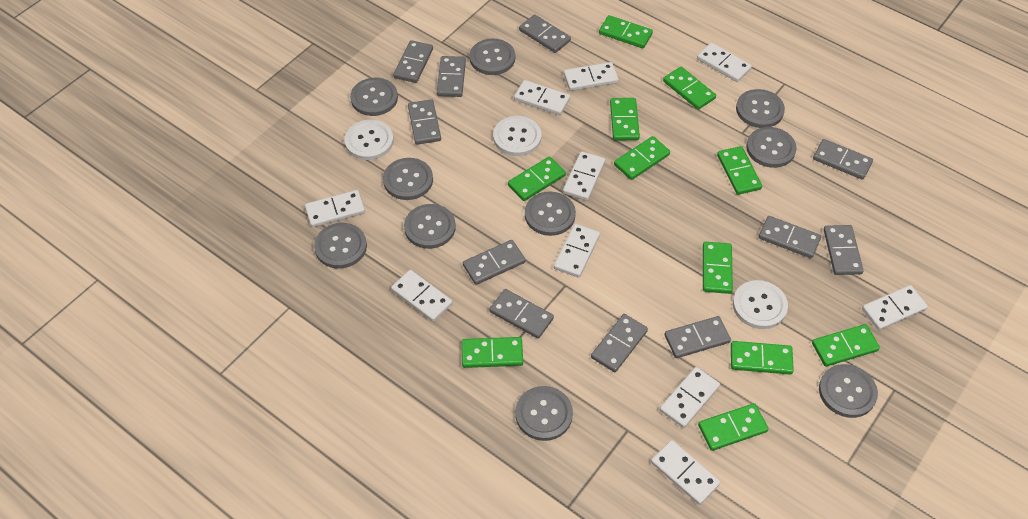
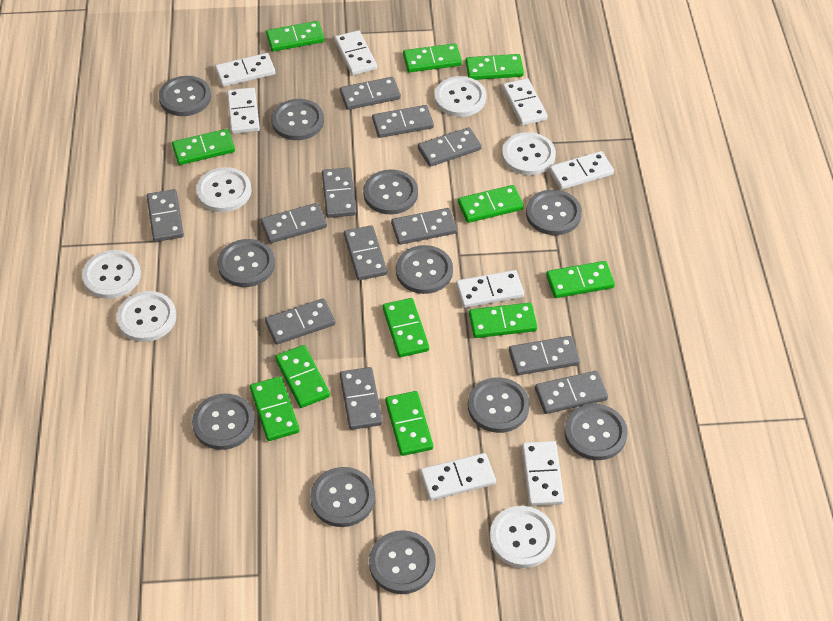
grey button: [314,223,367,269] [350,78,398,116] [383,158,433,200] [404,204,456,249] [470,38,515,75] [515,386,573,441] [525,191,576,236] [736,89,785,128] [746,127,797,168] [819,364,878,418] = 10 -> [159,76,211,116] [192,394,255,450] [217,239,275,287] [271,99,324,140] [310,467,375,527] [363,169,418,214] [369,530,436,594] [396,245,453,294] [468,377,530,433] [526,189,582,235] [564,404,628,460] = 11
grey domino: [393,40,433,83] [408,99,441,145] [437,56,466,97] [463,240,526,285] [489,289,554,339] [519,14,571,53] [591,314,648,372] [664,316,731,358] [759,216,821,258] [813,139,873,180] [824,225,863,275] = 11 -> [147,189,184,242] [261,203,327,243] [265,298,335,345] [322,168,356,218] [340,77,401,110] [340,367,383,430] [344,225,387,280] [372,105,434,138] [391,208,457,245] [418,127,482,167] [509,336,580,375] [535,371,608,414] = 12
white button: [344,120,394,160] [493,116,541,156] [733,280,788,329] = 3 -> [82,250,141,299] [116,291,176,342] [196,167,251,212] [434,76,486,117] [489,506,556,568] [502,132,556,175] = 6
white domino: [305,190,365,227] [391,270,452,322] [514,80,570,115] [554,224,600,278] [563,151,605,201] [564,62,619,91] [651,440,720,505] [660,367,720,428] [697,43,752,82] [862,285,928,330] = 10 -> [215,53,275,87] [227,87,260,134] [335,30,377,75] [420,453,496,501] [456,270,524,308] [502,78,548,126] [522,441,564,506] [549,151,614,190] = 8

